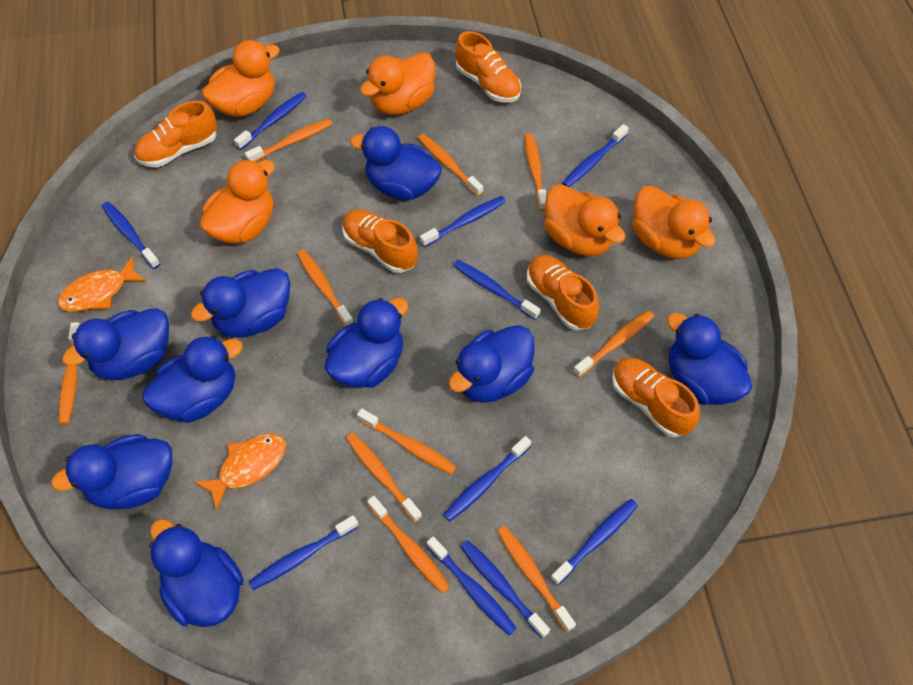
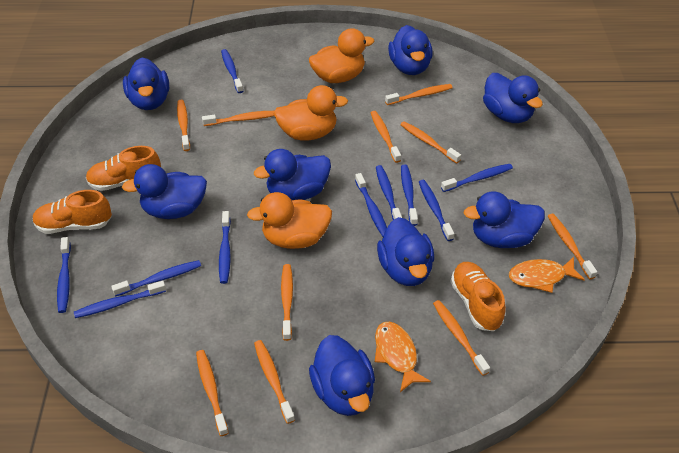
blue duck: [51,434,172,510] [62,308,169,380] [143,336,243,423] [149,519,244,627] [191,268,290,338] [325,298,408,388] [350,126,442,200] [449,325,535,403] [667,313,752,405] = 9 -> [122,164,207,219] [123,57,169,110] [254,149,331,200] [309,335,375,416] [377,217,434,286] [388,25,433,75] [464,192,545,248] [483,73,543,123] = 8
orange duck: [200,159,275,244] [202,40,280,117] [360,52,435,115] [544,184,626,256] [632,186,716,259] = 5 -> [247,192,332,249] [273,85,348,140] [309,28,375,83] = 3
orange shoe: [134,101,217,167] [342,209,418,273] [455,31,521,103] [527,255,599,330] [612,357,700,437] = 5 -> [32,190,112,234] [86,146,161,191] [450,262,506,331] = 3

